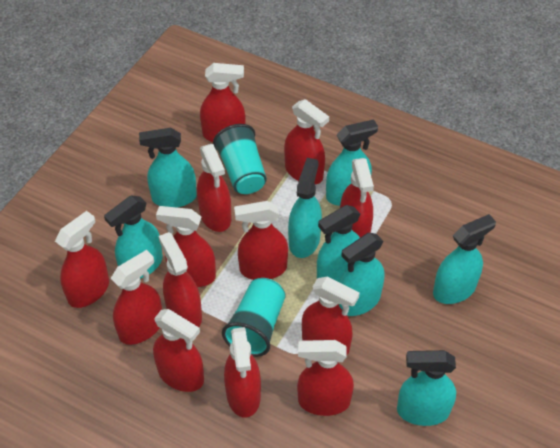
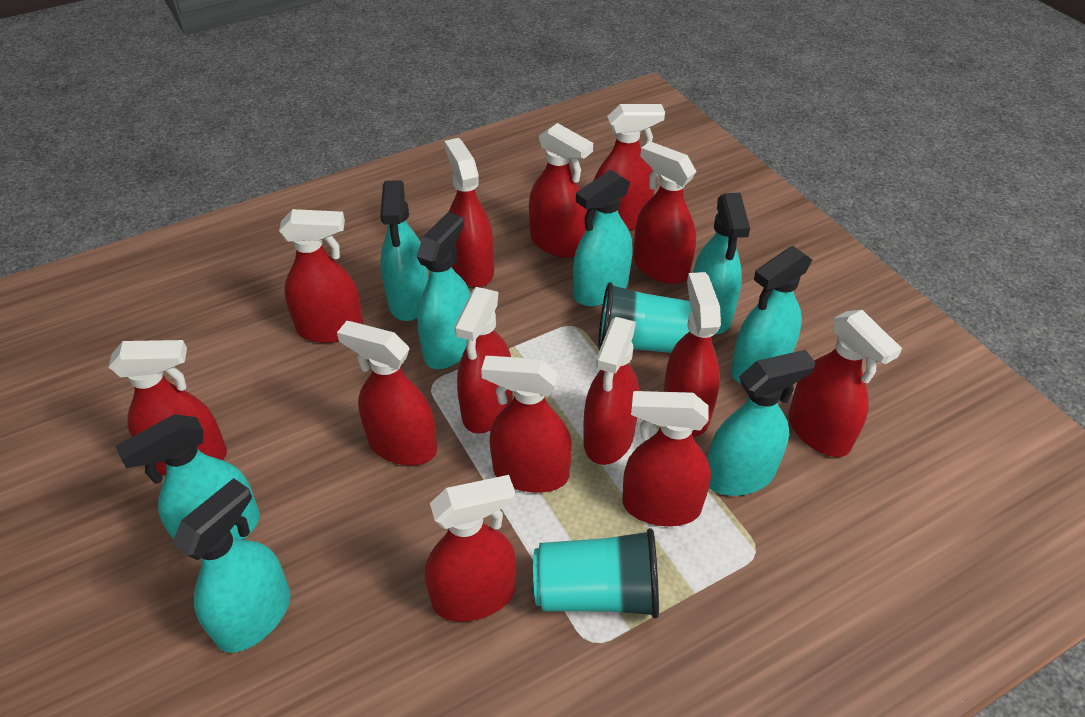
red spray bottle: [55,211,109,308] [111,250,162,345] [153,309,204,392] [156,206,216,287] [158,232,202,327] [197,144,231,232] [200,63,246,142] [224,327,261,418] [234,201,288,280] [284,99,329,185] [297,340,354,416] [302,277,360,355] [340,158,374,238] = 13 -> [108,340,227,476] [279,209,364,343] [337,321,437,465] [425,475,516,622] [444,138,494,287] [454,287,513,434] [481,356,572,493] [529,123,593,258] [583,317,640,465] [592,104,665,231] [622,391,711,526] [634,141,696,284] [663,272,721,437] [789,310,902,457] = 14

